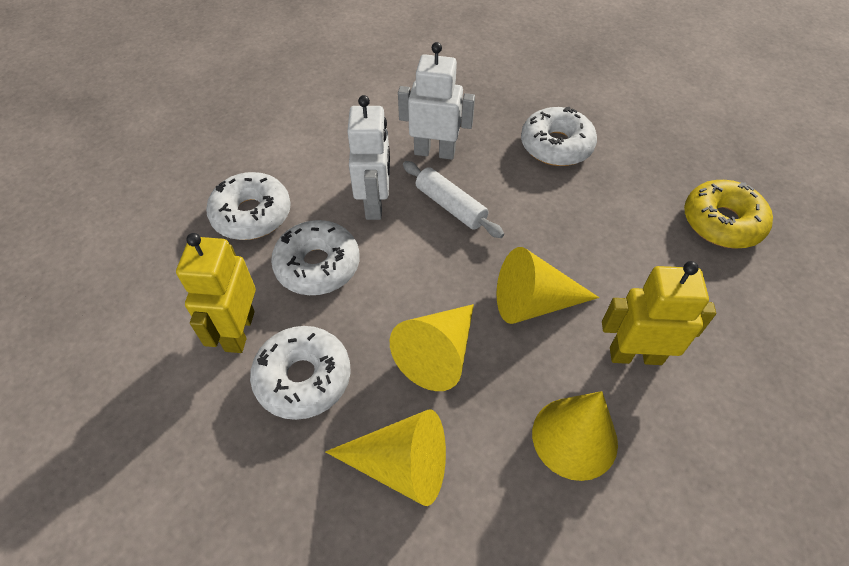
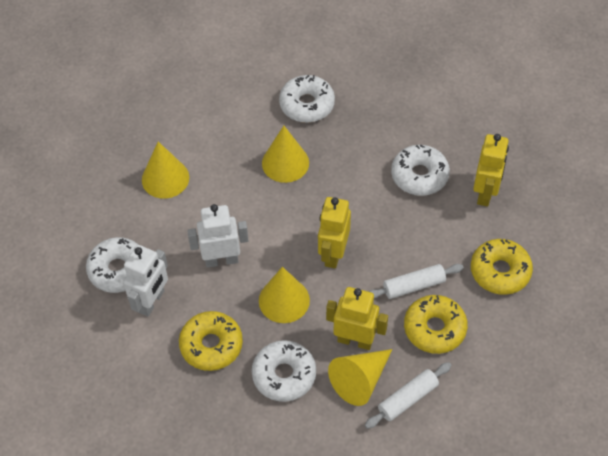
white rolling pin: [403,161,504,238] = 1 -> [365,362,452,429] [369,264,464,299] = 2
yellow donut: [684,180,773,249] = 1 -> [179,311,243,371] [404,295,468,354] [471,239,533,295] = 3
yellow robot: [176,233,256,353] [602,261,716,365] = 2 -> [318,197,351,268] [326,287,388,350] [473,134,509,207] = 3

